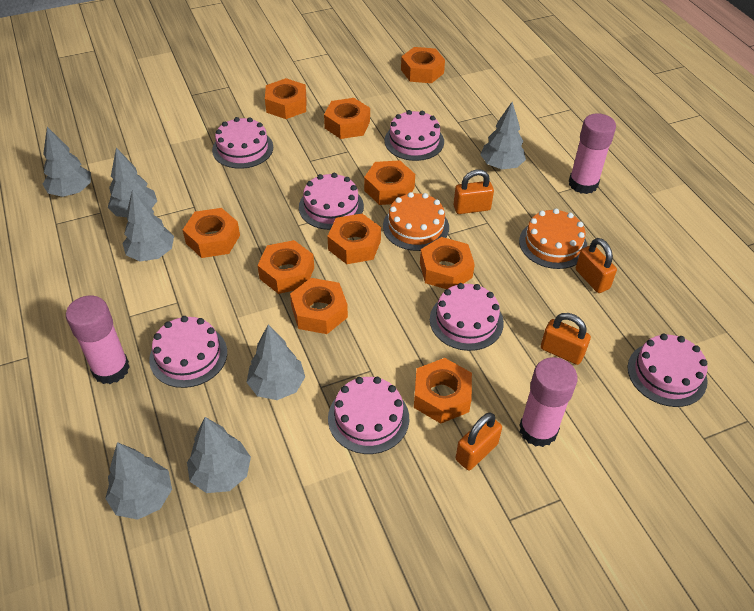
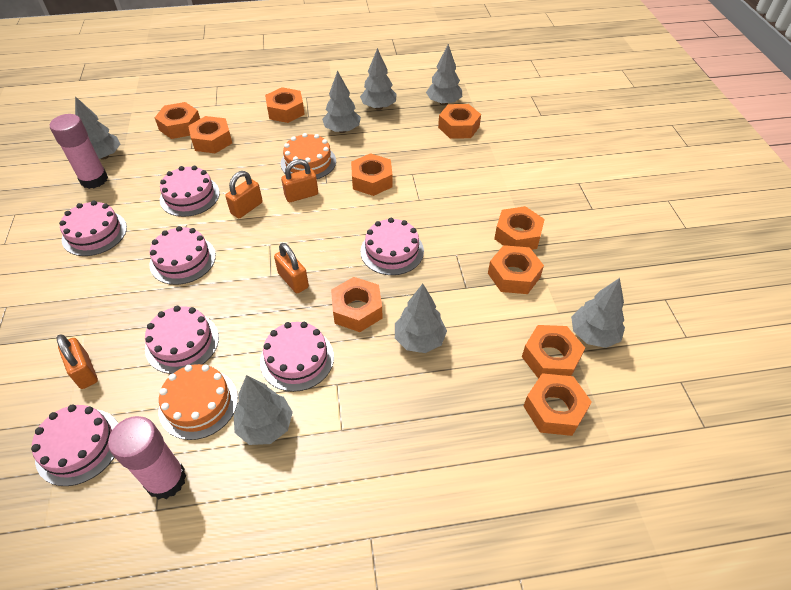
pink glue stick: [66,296,130,384] [519,357,578,447] [569,113,616,194] = 3 -> [50,114,108,189] [108,416,187,500] = 2

